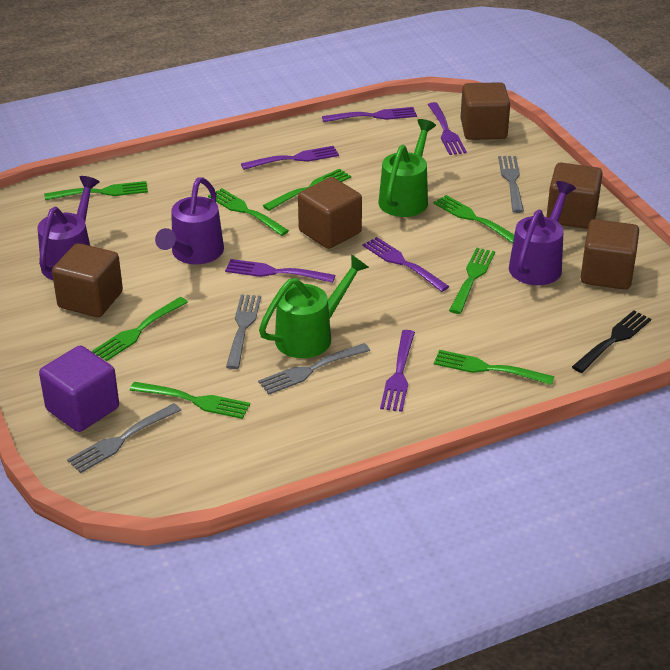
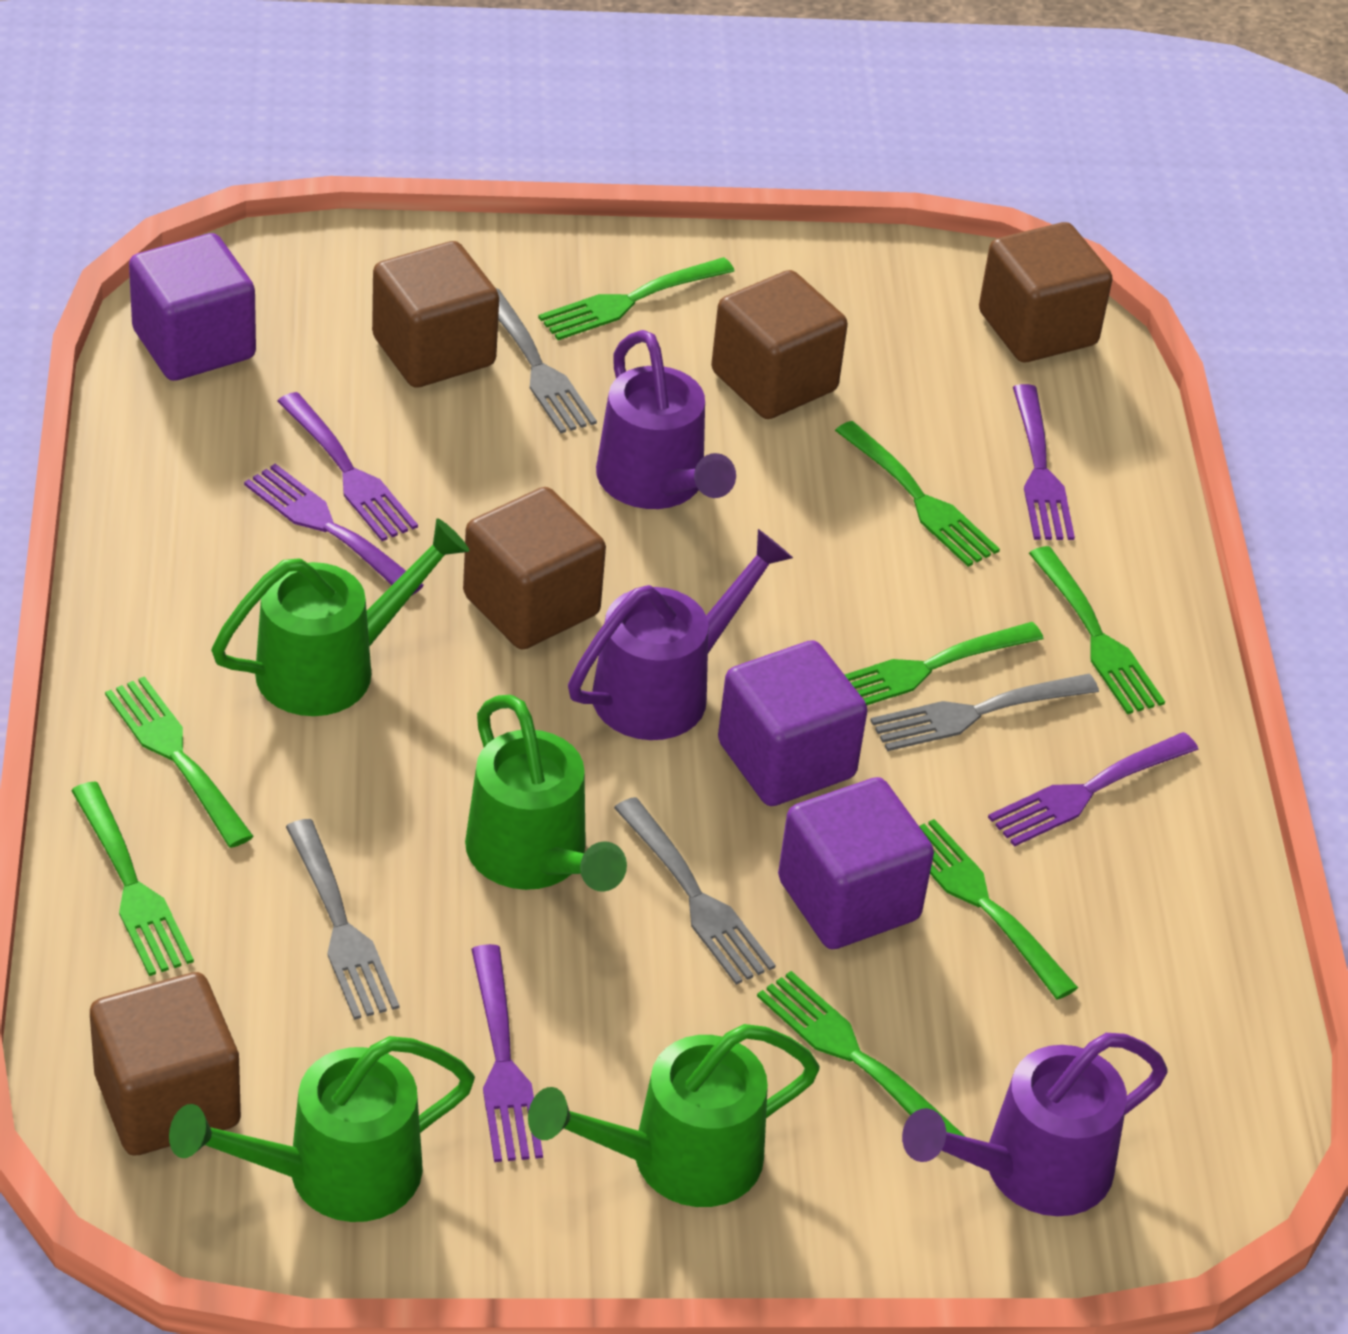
black fork: [572,310,651,373] = 1 -> none = 0
green watering can: [259,254,369,358] [379,119,436,217] = 2 -> [169,1036,475,1222] [211,518,469,716] [465,695,627,892] [528,1024,820,1207] = 4
purple cube: [39,346,119,432] = 1 -> [129,233,256,381] [718,640,868,806] [778,777,934,949] = 3
purple fork: [225,259,335,283] [241,146,339,170] [322,107,417,122] [363,237,450,292] [380,330,415,412] [428,102,467,155] = 6 -> [244,464,424,595] [277,392,418,541] [471,944,543,1162] [988,732,1199,847] [1013,384,1075,540] = 5

